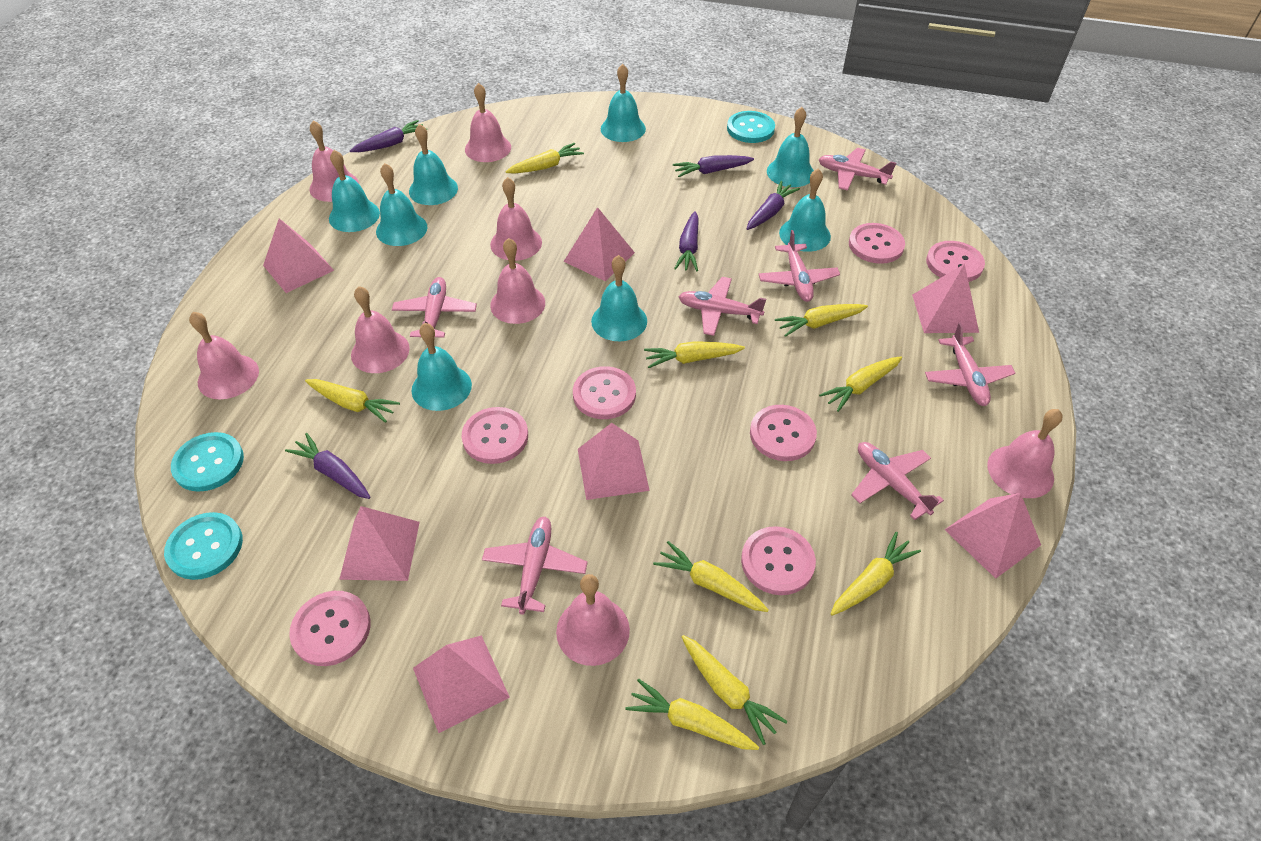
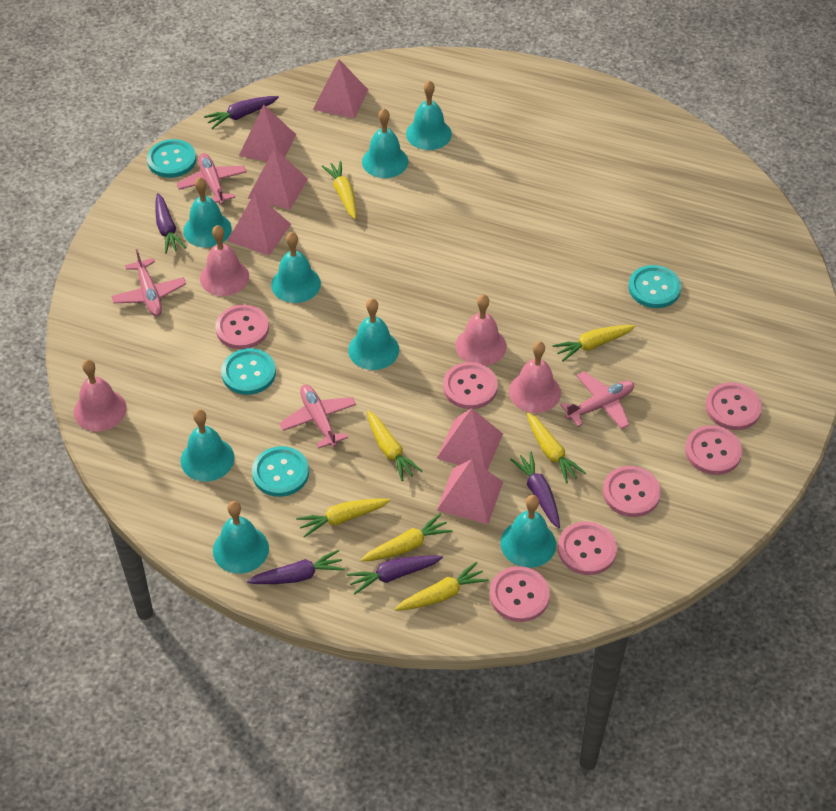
pink bell: [189,312,259,399] [309,121,359,202] [351,286,410,373] [465,83,511,162] [490,177,542,261] [490,238,545,324] [556,574,630,666] [987,409,1062,498] = 8 -> [74,360,127,432] [200,225,249,296] [456,295,507,366] [509,341,561,413] = 4
pink plane: [392,277,477,337] [482,517,588,615] [678,277,766,336] [759,230,840,302] [819,148,896,191] [851,442,944,520] [925,322,1015,406] = 7 -> [111,249,186,316] [176,153,247,205] [279,384,356,448] [560,371,634,429] = 4
pink pyramid: [263,218,334,293] [339,506,420,581] [413,635,510,733] [564,207,635,281] [578,423,650,500] [912,264,979,333] [945,493,1041,579] = 7 -> [228,193,291,255] [239,105,296,162] [248,148,308,210] [313,59,368,119] [437,408,503,470] [437,459,503,524] = 6
turquoise button: [164,512,243,580] [171,432,244,492] [727,111,775,143] = 3 -> [147,139,196,178] [221,348,276,395] [252,446,309,497] [629,265,681,308] = 4
yellow carrot: [305,379,400,423] [505,143,584,174] [625,679,759,750] [644,341,745,368] [653,541,769,612] [682,635,787,745] [775,304,868,337] [819,356,902,412] [830,532,921,616] = 9 -> [296,498,390,538] [322,161,356,219] [361,513,452,562] [367,411,422,481] [395,562,488,611] [527,413,586,483] [553,325,636,361] = 7

